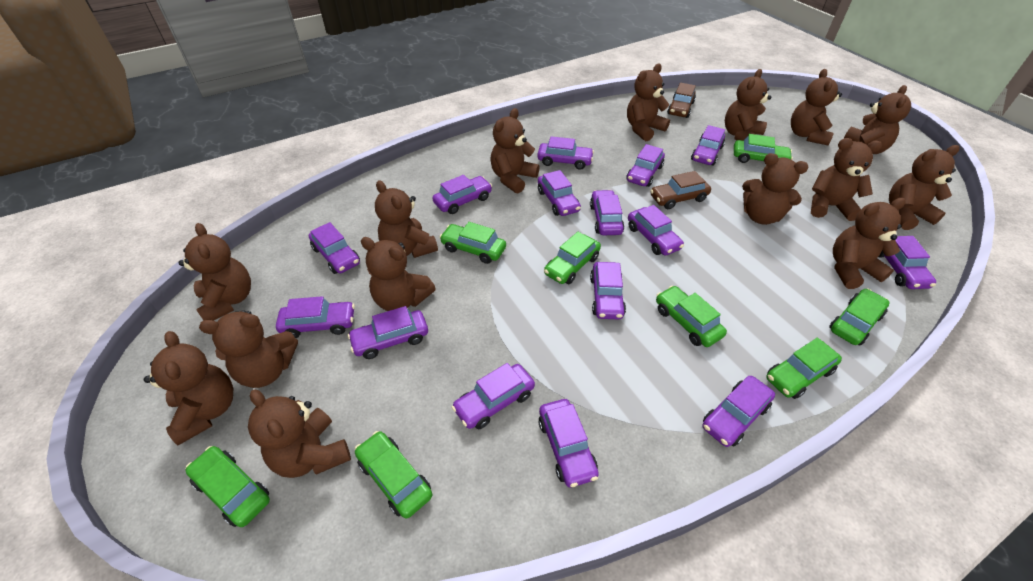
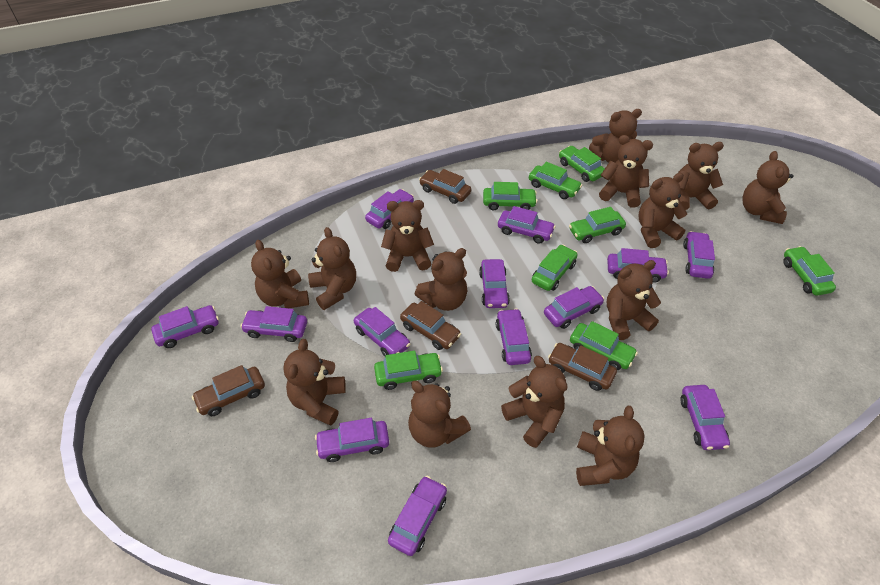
brown car: [650,171,711,209] [667,83,696,118] = 2 -> [192,365,265,416] [400,301,461,350] [419,169,471,204] [548,343,617,391] = 4
brown teddy bear: [144,331,233,445] [178,223,251,321] [199,310,298,388] [248,389,351,478] [361,237,436,311] [375,180,438,258] [490,108,540,193] [627,64,670,141] [725,69,771,141] [742,153,808,225] [791,69,842,145] [811,138,882,221] [833,198,906,289] [844,85,911,154] [889,145,959,230] = 15 -> [251,240,309,308] [283,339,346,426] [308,227,356,310] [381,200,434,272] [408,381,471,448] [415,248,468,311] [501,356,567,448] [576,406,645,486] [589,109,642,163] [599,135,653,208] [607,260,661,340] [638,173,687,248] [678,142,724,210] [742,151,794,224] = 14
purple car: [276,296,355,338] [309,222,360,274] [348,306,428,359] [433,175,492,214] [452,363,535,429] [538,136,594,170] [538,170,581,216] [539,399,599,487] [590,190,624,235] [590,262,626,320] [626,144,665,187] [628,205,684,255] [691,125,725,166] [702,376,775,447] [878,236,936,289] = 15 -> [151,305,219,348] [240,306,307,342] [315,418,389,462] [354,307,411,356] [365,189,414,229] [388,476,447,556] [479,259,510,308] [496,308,532,365] [498,206,556,244] [544,286,604,329] [607,248,669,283] [681,385,730,450] [683,231,715,279] = 13

